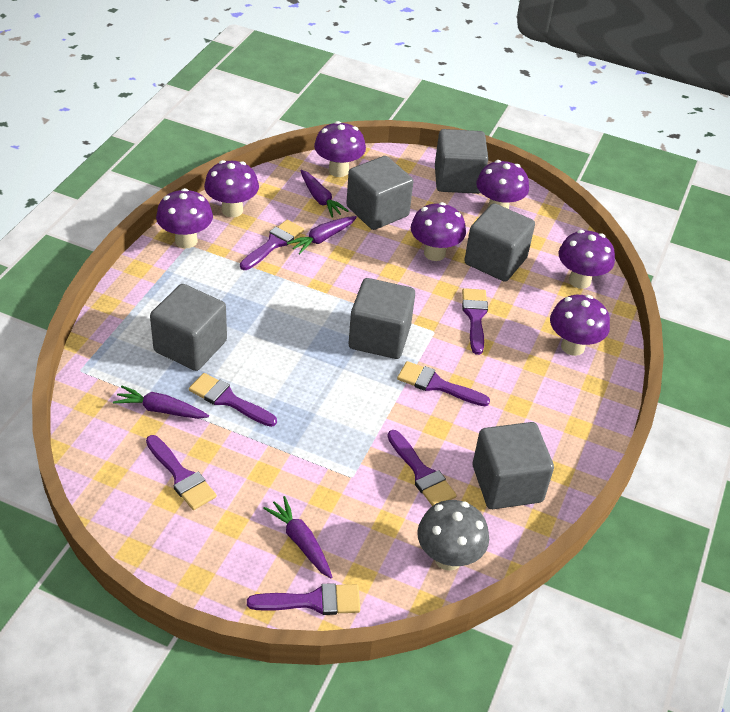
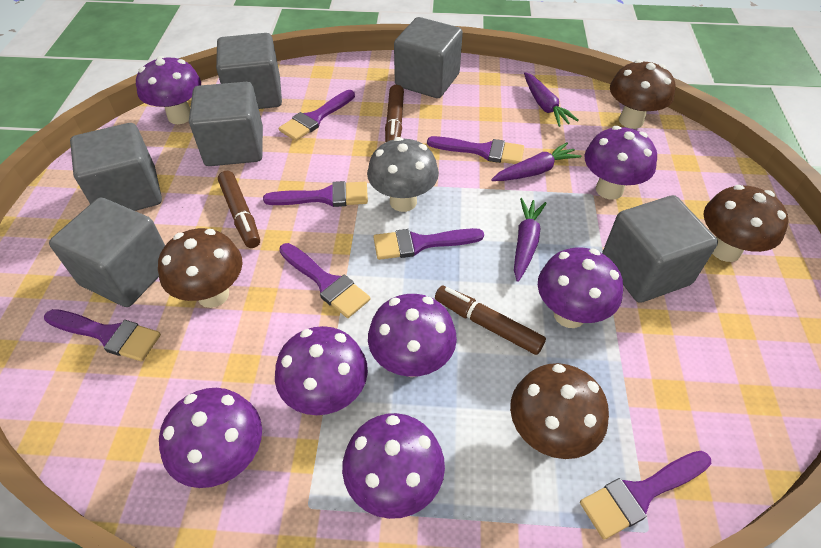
brown marker: none = 0 -> [218,171,260,248] [385,85,404,142] [435,286,546,355] = 3
brown mushroom: none = 0 -> [158,228,243,308] [510,363,609,459] [610,60,676,129] [704,185,789,262] = 4
purple carrot: [113,386,209,419] [263,496,332,578] [287,216,357,254] [300,170,349,218] = 4 -> [491,142,581,181] [514,198,547,282] [524,72,579,127] = 3

